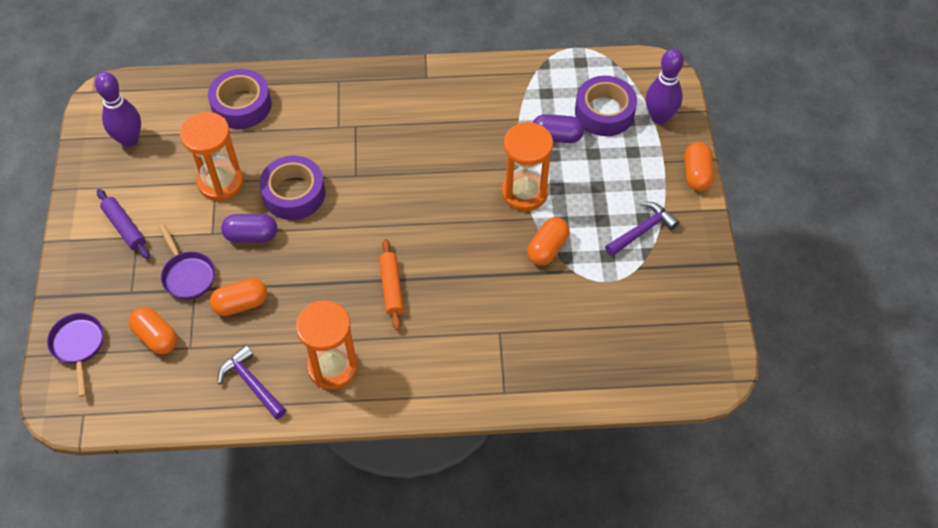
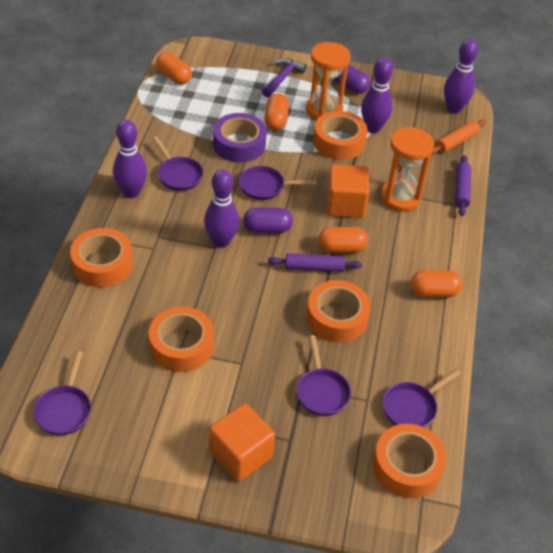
orange cube: none = 0 -> [209,403,275,482] [327,164,369,218] = 2
orange hourglass: [180,112,244,201] [296,300,358,390] [502,122,553,211] = 3 -> [306,42,351,120] [381,127,434,212] = 2
orange tape: none = 0 -> [70,228,133,287] [149,307,214,372] [306,280,371,343] [313,111,368,160] [373,424,447,498] = 5
purple bowling pin: [95,72,141,147] [646,49,684,124] = 2 -> [113,120,147,198] [204,169,239,248] [361,58,393,133] [444,39,478,113] = 4
purple hammer: [218,345,286,419] [605,202,679,257] = 2 -> [262,58,307,97] = 1
purple pan: [47,313,104,397] [158,224,215,300] = 2 -> [34,351,91,436] [152,136,203,191] [239,166,317,200] [297,335,351,416] [383,369,461,427] = 5
purple rolling pin: [97,189,150,259] = 1 -> [268,253,362,272] [455,155,471,216] = 2
purple tape: [208,69,271,129] [259,156,325,220] [575,76,637,136] = 3 -> [213,113,267,163] = 1

